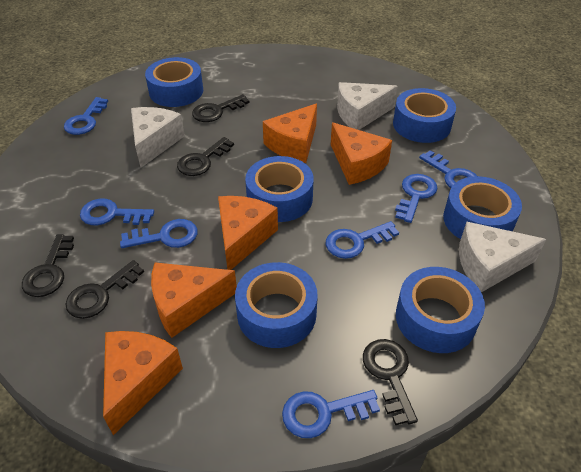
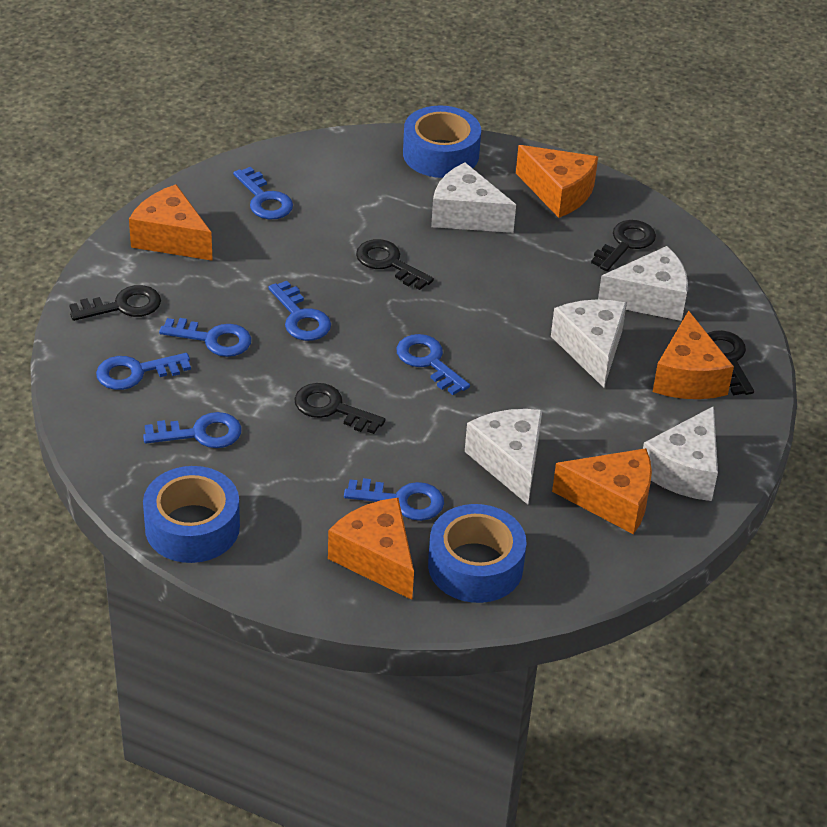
blue tape: [145,57,203,107] [235,262,318,348] [245,156,314,222] [393,88,456,143] [396,267,485,353] [443,176,522,239] = 6 -> [143,466,240,563] [403,106,481,178] [428,504,526,603] = 3
white cheese: [131,107,185,168] [337,82,398,130] [459,222,546,292] = 3 -> [431,162,516,233] [465,409,542,504] [551,300,627,388] [598,246,688,321] [643,406,718,501] = 5

